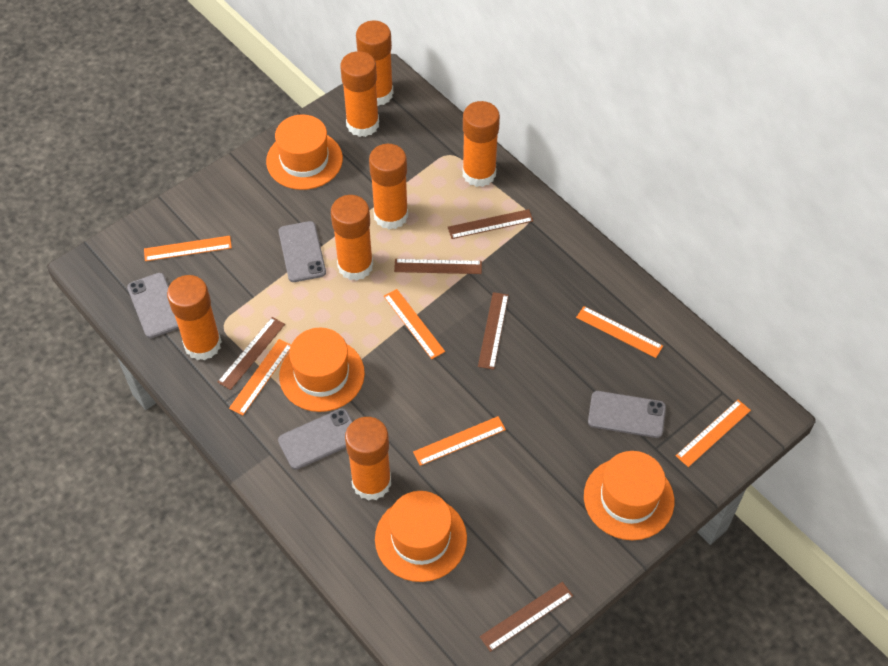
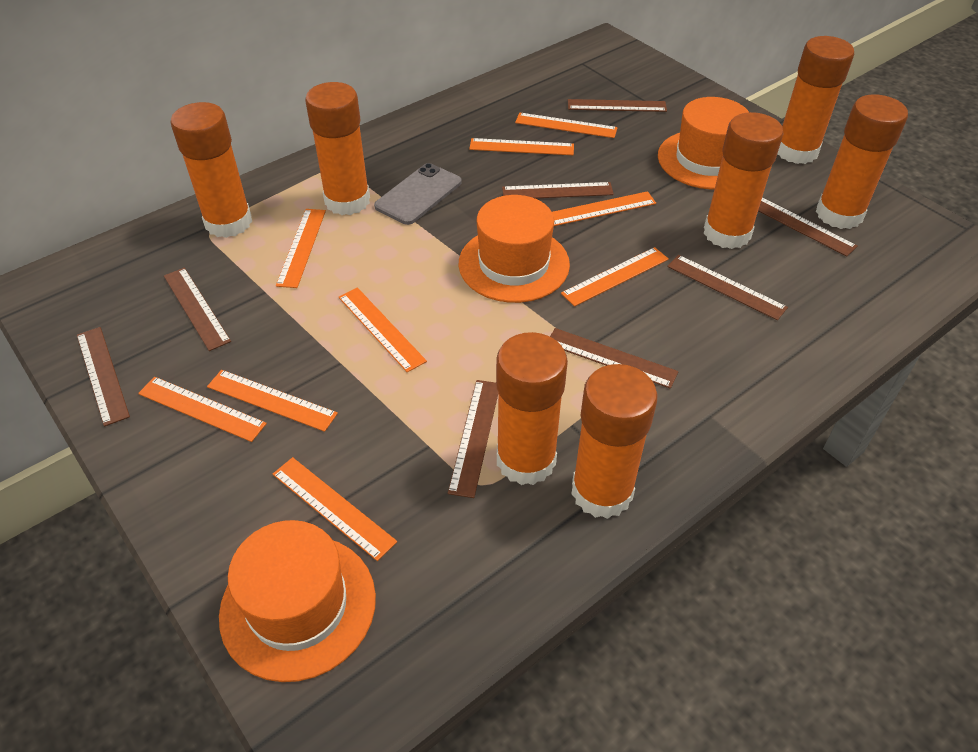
brown ruler: [218,317,285,390] [394,259,482,274] [448,209,533,239] [478,292,509,370] [480,582,573,652] = 5 -> [77,327,130,427] [164,268,231,351] [448,380,498,498] [502,182,614,198] [550,328,679,389] [568,99,667,112] [667,255,788,320] [758,198,858,257] = 8
grey phone: [127,273,179,338] [278,408,353,470] [279,221,326,282] [588,391,666,438] = 4 -> [374,163,461,225] = 1
orange hat: [266,114,343,190] [279,328,365,412] [375,491,467,582] [584,451,674,540] = 4 -> [219,520,376,682] [459,195,570,303] [658,97,749,190] = 3
orange ruler: [144,236,232,261] [229,339,291,415] [384,289,445,359] [413,416,506,466] [576,306,663,358] [676,400,751,467] = 6 -> [138,377,267,442] [207,370,338,432] [273,457,397,561] [276,209,326,288] [339,288,427,372] [469,138,574,155] [515,113,618,138] [552,191,656,226] [561,247,669,307] = 9

